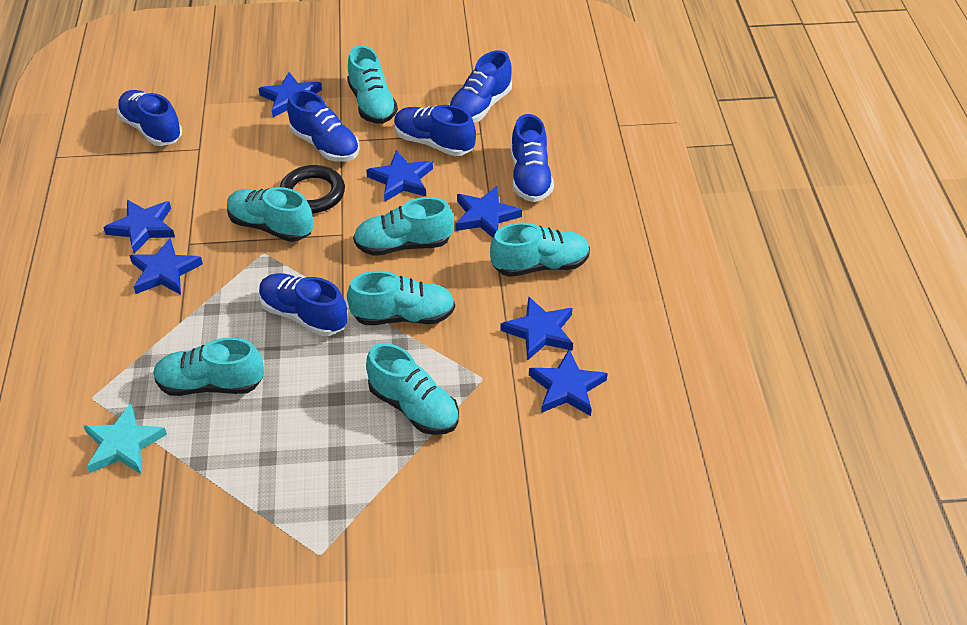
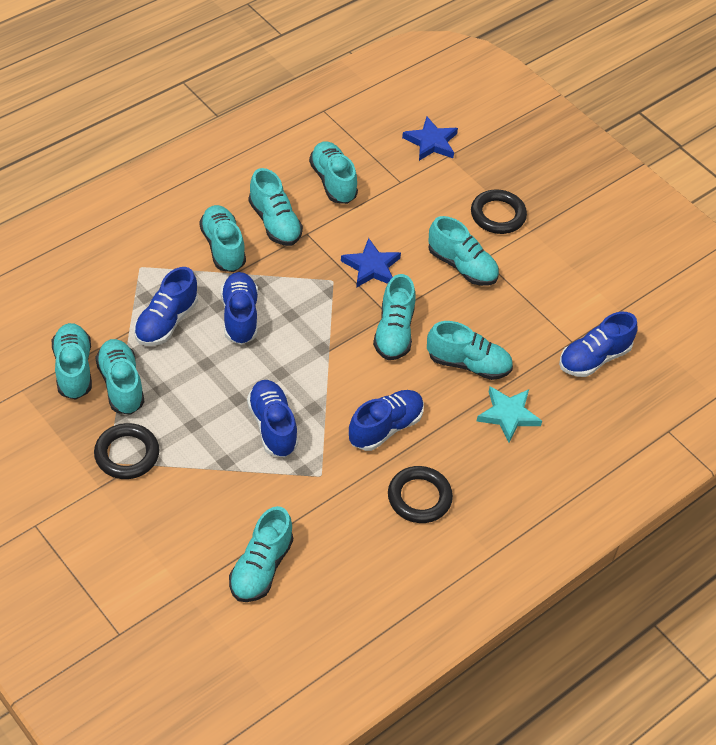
black ring: [280,165,345,213] = 1 -> [94,423,159,479] [388,466,453,523] [471,190,527,234] = 3
blue shoe: [117,90,182,146] [259,273,347,336] [287,89,360,162] [394,105,476,156] [449,50,512,123] [511,114,554,202] = 6 -> [134,267,198,346] [221,272,258,345] [247,380,298,457] [348,390,424,451] [559,312,638,377] = 5
blue star: [103,200,175,254] [129,238,203,295] [258,72,322,117] [366,150,433,201] [455,186,522,238] [500,296,573,361] [529,349,608,416] = 7 -> [341,238,401,288] [402,116,458,161] = 2
turquoise shoe: [153,337,264,396] [227,187,313,242] [347,45,398,124] [347,271,455,325] [353,197,454,256] [366,343,459,435] [490,222,590,277] = 7 -> [52,323,92,400] [95,339,144,415] [199,205,246,272] [229,506,293,602] [249,168,303,246] [309,141,358,204] [373,274,415,360] [427,321,513,380] [428,216,499,286] = 9

